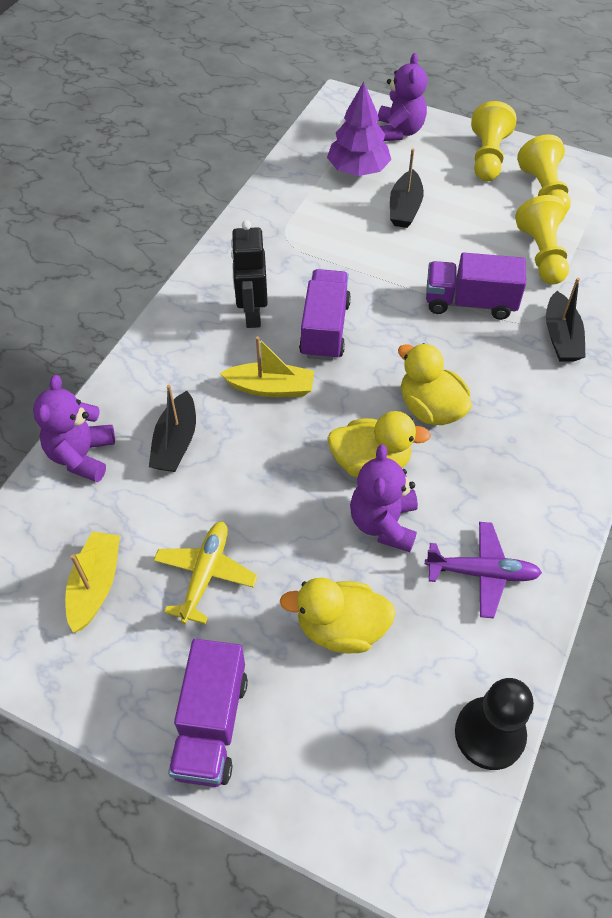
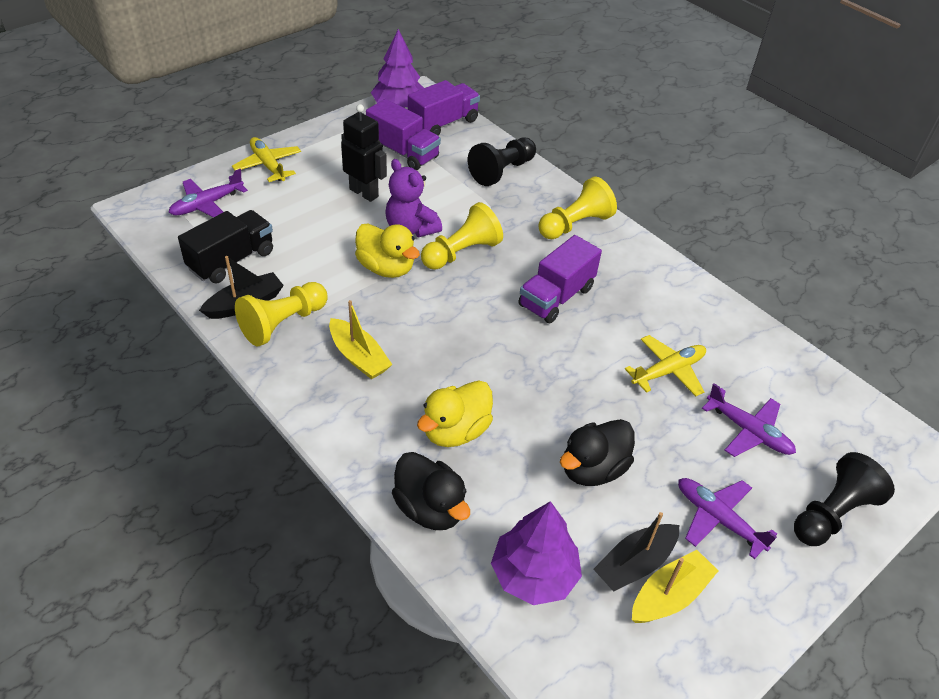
black boat: [149,385,196,472] [390,148,424,228] [546,278,586,362] = 3 -> [199,256,284,319] [593,512,679,592] = 2
black duck: none = 0 -> [392,452,470,530] [560,419,635,486] = 2
black pawn: [455,678,534,770] = 1 -> [468,138,536,186] [794,452,895,546] = 2
black truck: none = 0 -> [178,210,273,283] = 1
purple plane: [425,522,542,618] = 1 -> [169,169,248,218] [678,478,777,559] [702,384,796,457] = 3
purple teddy bear: [33,375,115,482] [350,444,418,552] [378,53,427,141] = 3 -> [385,159,442,237] = 1
purple tree: [327,82,391,176] = 1 -> [371,29,424,108] [491,501,582,605] = 2
yellow duck: [280,578,396,653] [327,411,431,478] [398,343,472,425] = 3 -> [355,223,420,278] [417,380,493,447] = 2
yellow plane: [154,521,258,624] = 1 -> [232,137,301,182] [625,335,706,396] = 2

